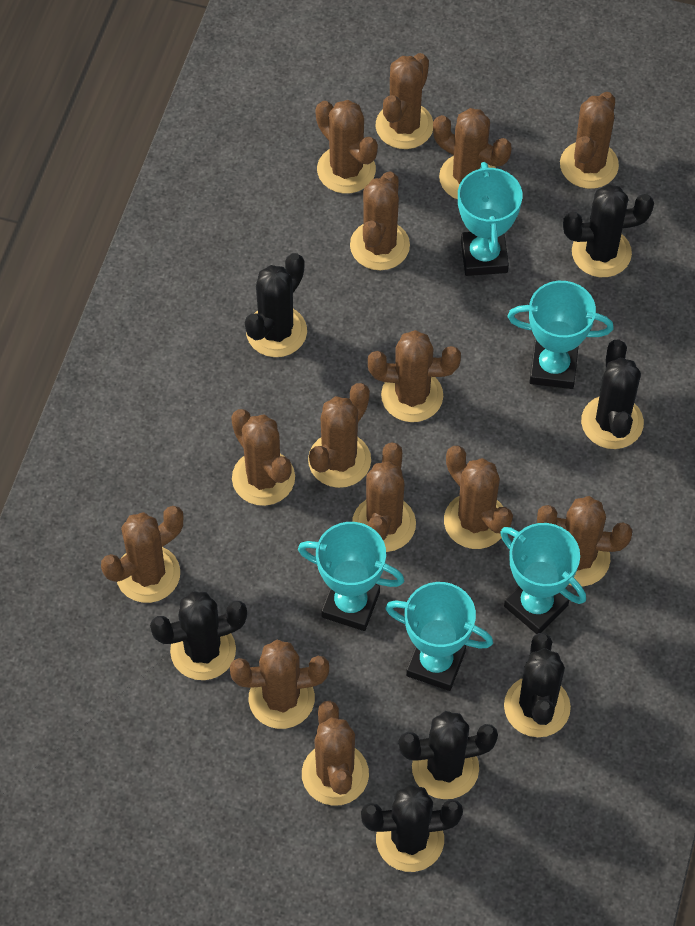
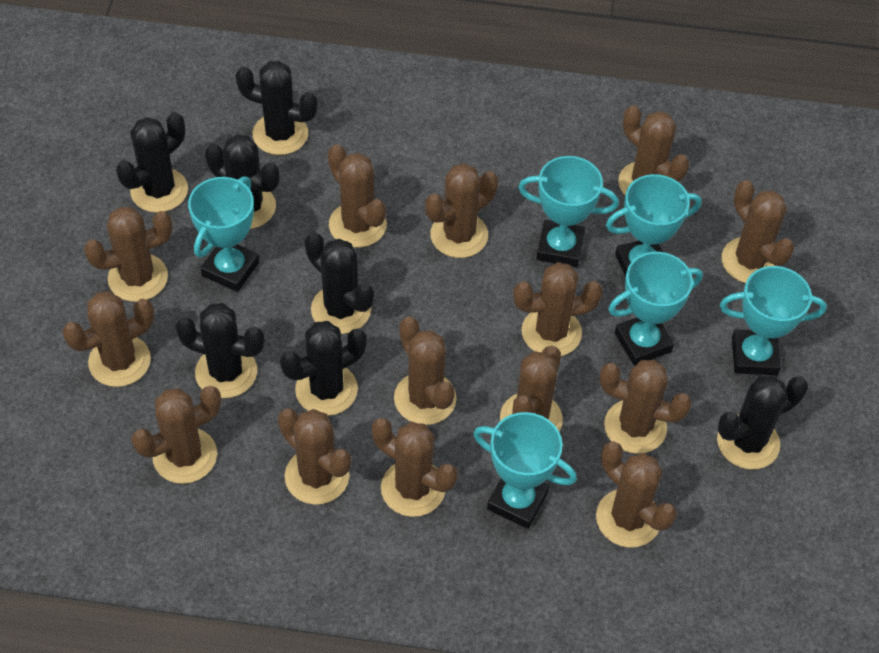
turquoise trophy: [298,522,404,631] [386,582,493,691] [458,162,522,276] [500,523,586,634] [507,281,614,389] = 5 -> [188,176,259,292] [473,412,577,529] [518,156,619,267] [606,174,702,277] [608,252,703,366] [720,266,827,375] = 6

